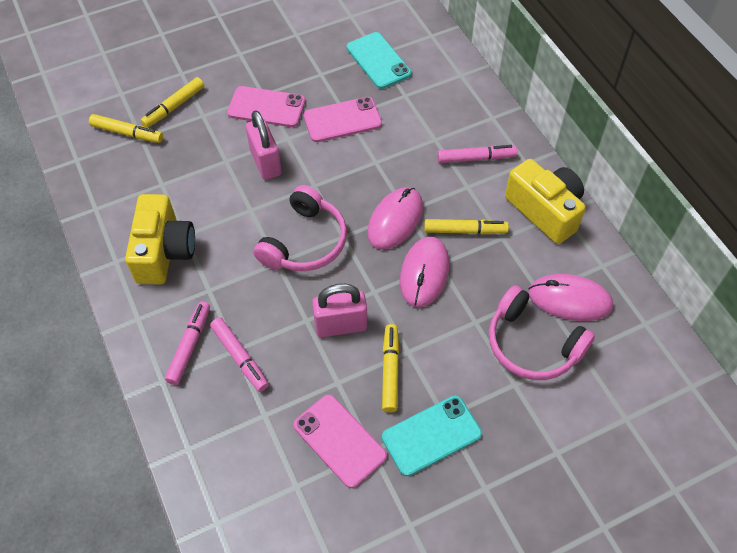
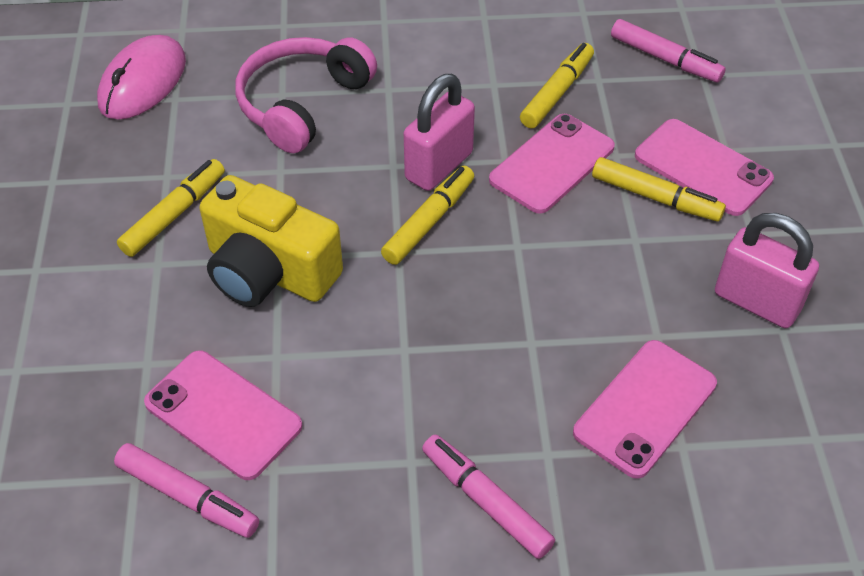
pink headphones: [253,185,347,271] [489,285,595,380] = 2 -> [235,37,377,153] = 1
pink mouse: [367,187,423,250] [400,237,449,307] [528,274,613,321] = 3 -> [97,35,186,120] = 1
pink phone: [227,86,305,127] [293,394,387,488] [303,97,382,142] = 3 -> [144,350,302,480] [489,114,615,214] [573,340,717,479] [635,119,774,216] = 4
turquoise phone: [347,32,411,89] [382,396,482,476] = 2 -> none = 0
yellow camera: [125,194,195,284] [505,159,586,244] = 2 -> [199,175,343,307] = 1

